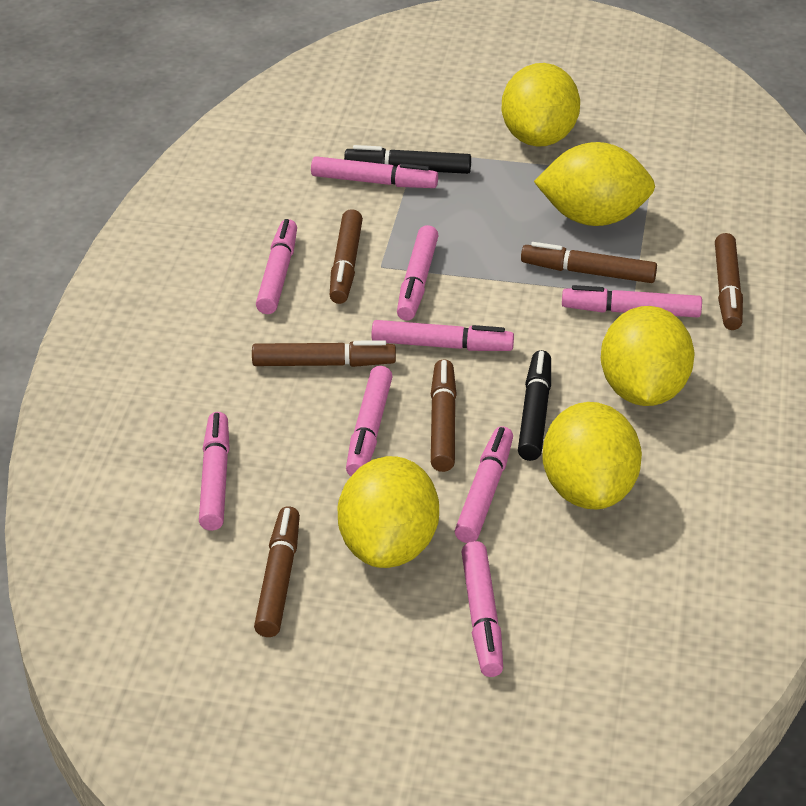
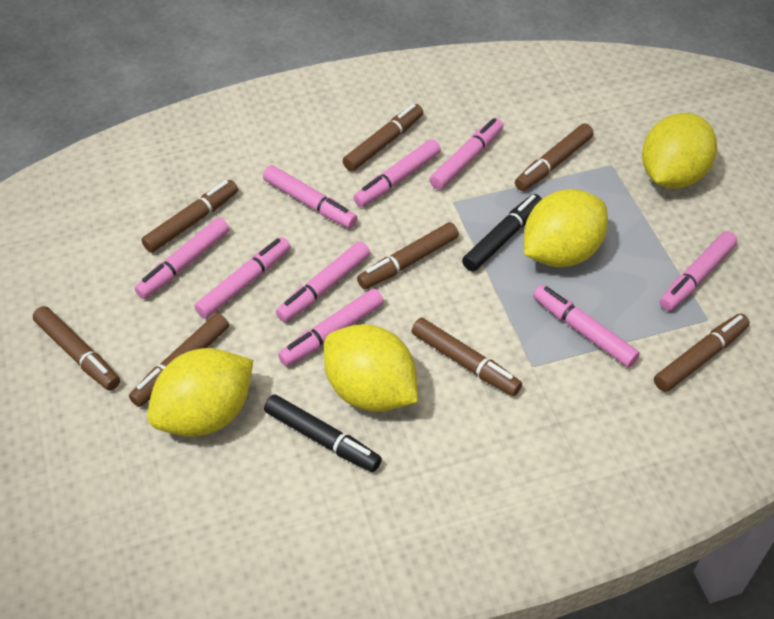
brown marker: [252,340,396,367] [254,506,300,637] [330,209,363,304] [431,359,457,472] [521,242,657,283] [715,233,743,330] = 6 -> [33,306,120,391] [129,313,229,407] [141,180,238,253] [343,104,423,171] [357,222,459,289] [411,318,522,396] [515,124,594,191] [654,313,750,392] = 8
yellow lemon: [338,456,439,568] [502,63,580,147] [534,142,655,226] [542,402,642,510] [601,306,695,406] = 5 -> [147,348,253,437] [324,324,418,412] [524,189,608,267] [642,113,717,189] = 4

